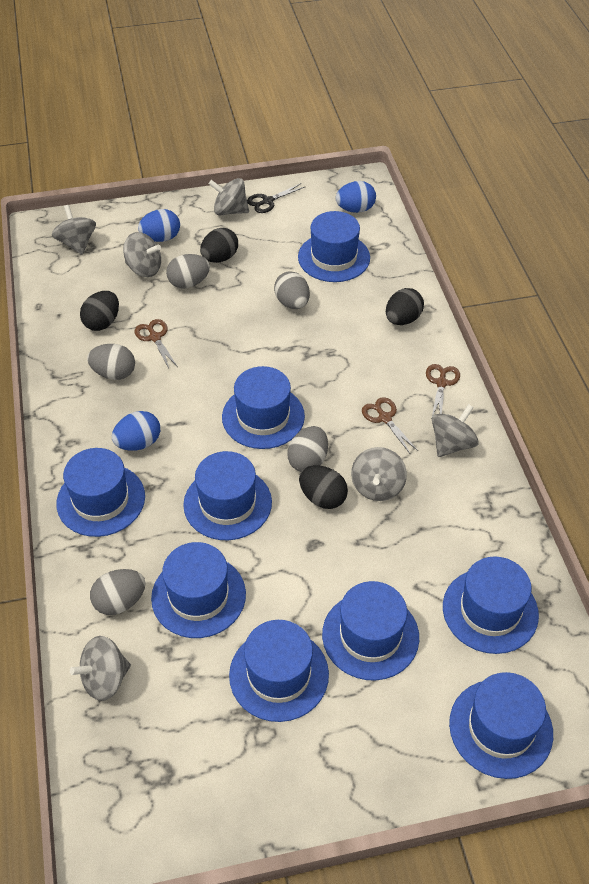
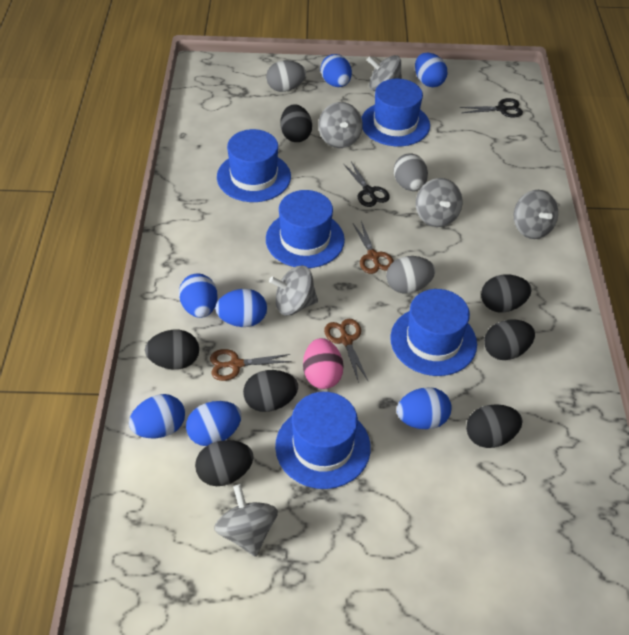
black egg: [80,291,119,331] [200,228,238,263] [299,465,348,509] [386,288,424,325] = 4 -> [145,330,199,370] [195,440,254,486] [243,370,298,412] [280,105,312,142] [466,404,522,448] [481,275,532,313] [484,320,535,360] = 7
black scissors: [247,183,306,213] = 1 -> [344,161,390,207] [460,98,523,118] = 2
blue egg: [112,411,160,451] [138,209,180,242] [336,181,376,213] = 3 -> [129,394,185,438] [179,273,218,318] [186,401,242,446] [215,289,267,327] [321,54,352,87] [397,387,452,429] [415,53,447,87] = 7
blue hat: [56,448,145,537] [151,542,246,638] [183,451,272,540] [222,366,305,449] [229,620,329,722] [298,211,370,282] [322,581,419,681] [443,556,539,654] [449,672,553,779] = 9 -> [217,129,291,202] [266,190,345,268] [275,392,371,489] [361,79,430,146] [390,289,477,376] = 5
grey egg: [87,344,135,380] [90,569,146,615] [166,254,210,289] [274,271,310,309] [287,426,328,472] = 5 -> [266,60,306,92] [386,256,435,293] [394,153,428,191] = 3
pink egg: none = 0 -> [303,338,344,389] = 1

